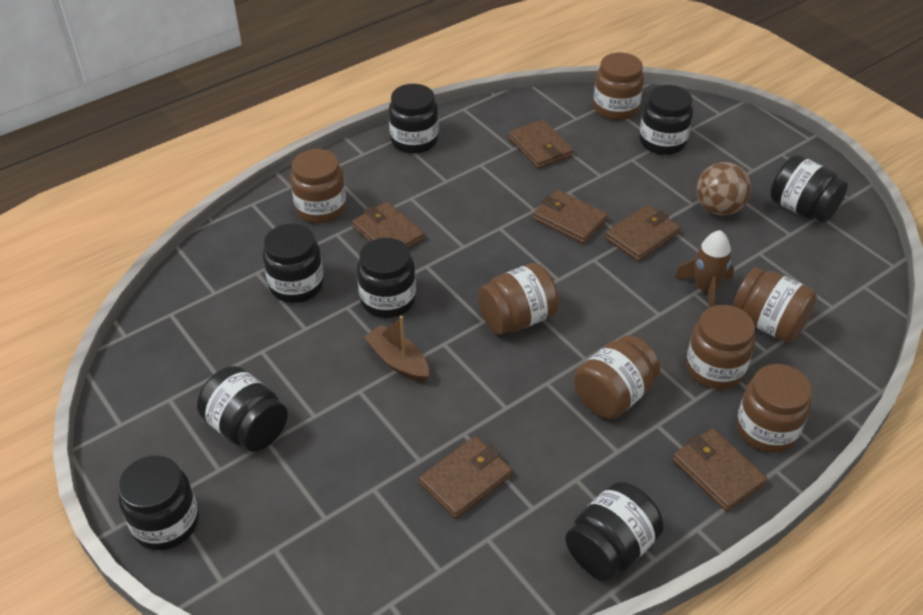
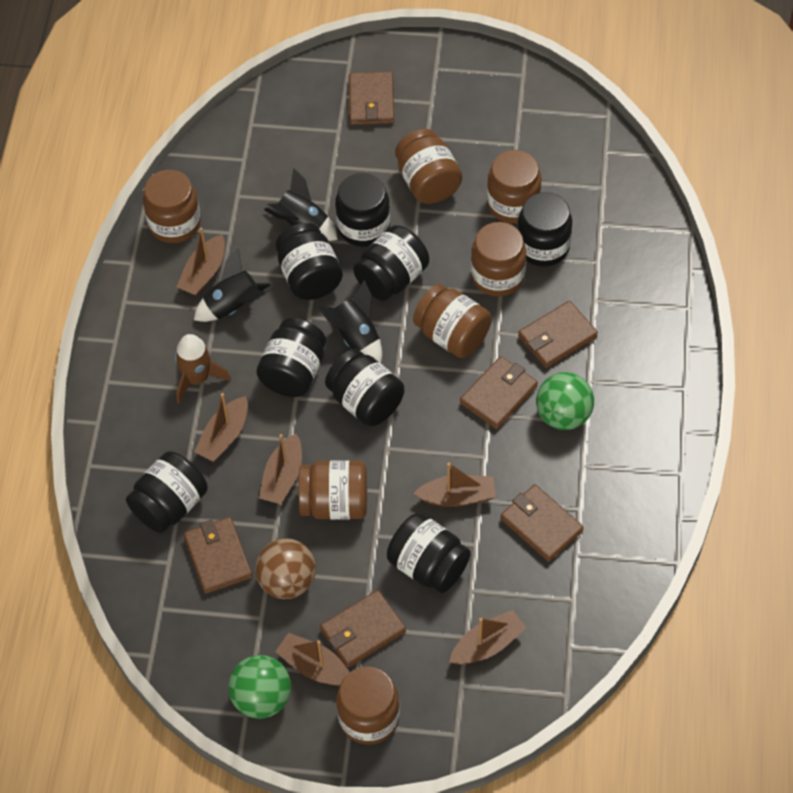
black rocket: none = 0 -> [194,248,270,322] [264,168,338,241] [318,280,382,363] = 3
brown boat: [364,316,429,382] = 1 -> [177,227,225,296] [194,393,248,462] [259,434,302,504] [275,633,350,686] [413,463,496,507] [450,610,526,665] = 6
green ball: none = 0 -> [228,655,291,719] [536,372,594,430] = 2

